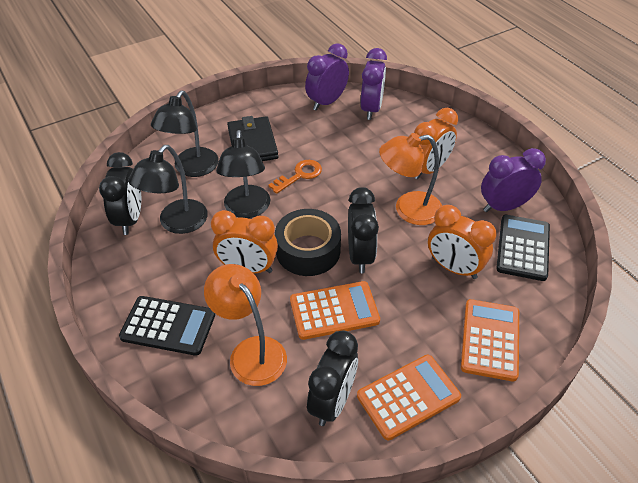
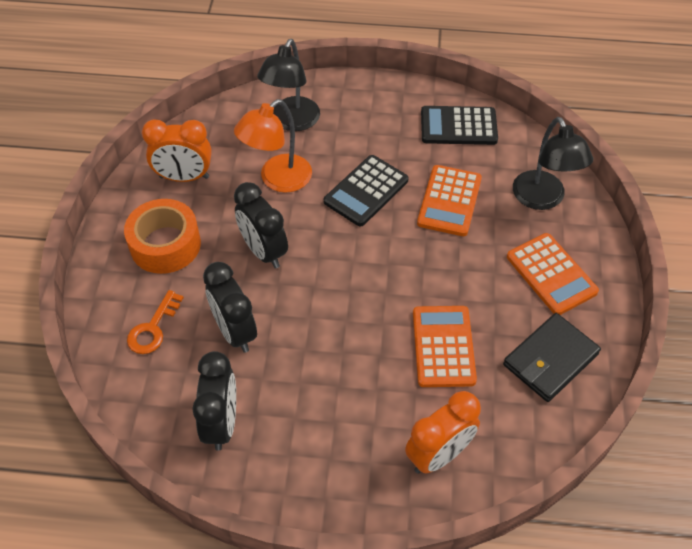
black lamp: [128,145,208,234] [151,91,219,177] [216,130,270,218] = 3 -> [257,39,320,131] [513,117,593,210] = 2
black tape: [275,209,341,276] = 1 -> none = 0
orange clock: [211,210,278,274] [414,108,458,179] [428,205,497,279] = 3 -> [142,119,212,182] [405,391,481,474] = 2
orange lamp: [204,264,287,386] [379,133,442,225] = 2 -> [234,99,312,193] = 1
orange tape: none = 0 -> [124,199,201,274] = 1
purple clock: [305,43,349,111] [361,48,387,120] [481,148,546,212] = 3 -> none = 0

